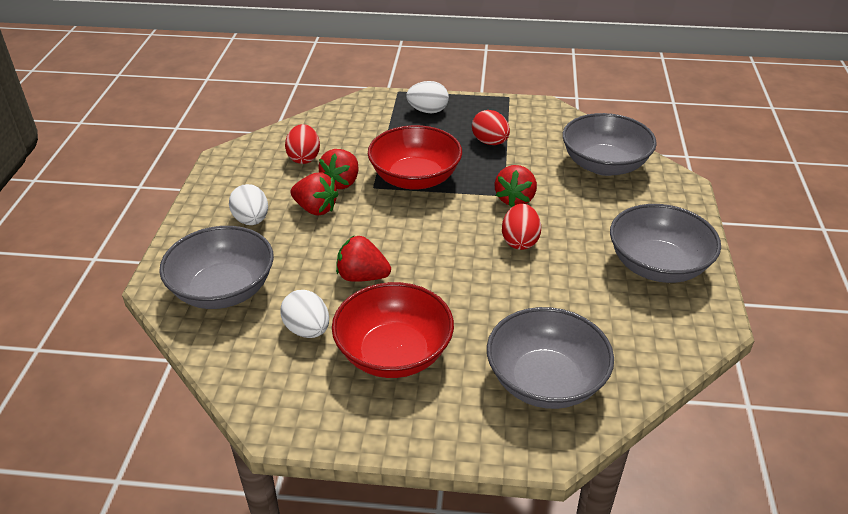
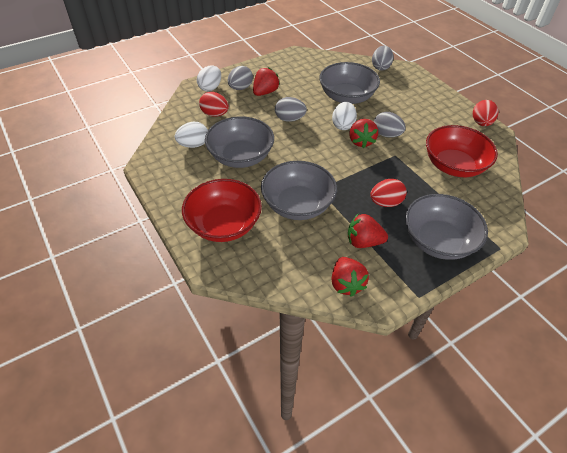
grey egg: none = 0 -> [228,66,253,90] [275,97,307,122] [372,46,394,71] [374,112,406,138] = 4

